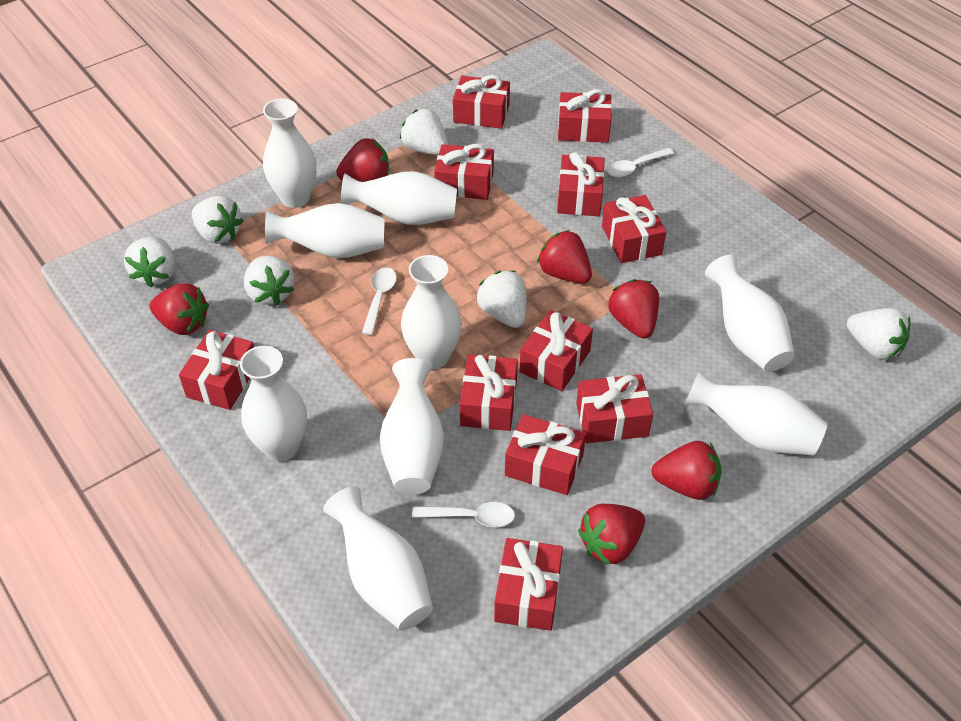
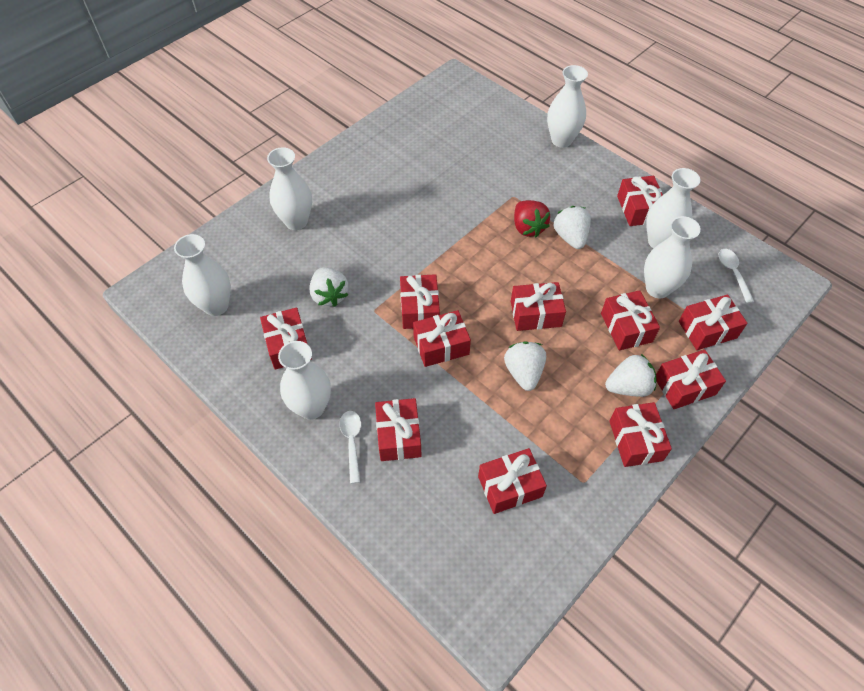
red strawberry: [150,283,209,335] [336,138,389,182] [537,230,592,283] [578,504,645,565] [608,279,659,339] [651,441,722,500] = 6 -> [514,200,550,237] = 1
white spoon: [362,268,397,335] [412,502,515,527] [607,148,674,177] = 3 -> [339,411,361,484] [719,249,754,303] = 2
white strawberry: [124,237,175,288] [192,196,244,244] [244,256,295,305] [400,108,448,155] [476,271,527,328] [847,308,910,360] = 6 -> [309,267,349,307] [504,341,546,391] [554,206,591,249] [605,354,656,397] = 4
white vase: [240,346,307,461] [263,99,317,208] [265,203,385,258] [323,486,433,630] [341,171,457,225] [380,358,444,495] [401,255,462,369] [685,369,827,456] [705,255,795,372] = 9 -> [174,234,231,316] [267,147,312,230] [278,341,331,420] [547,65,588,148] [644,216,701,298] [646,168,700,248] = 6

